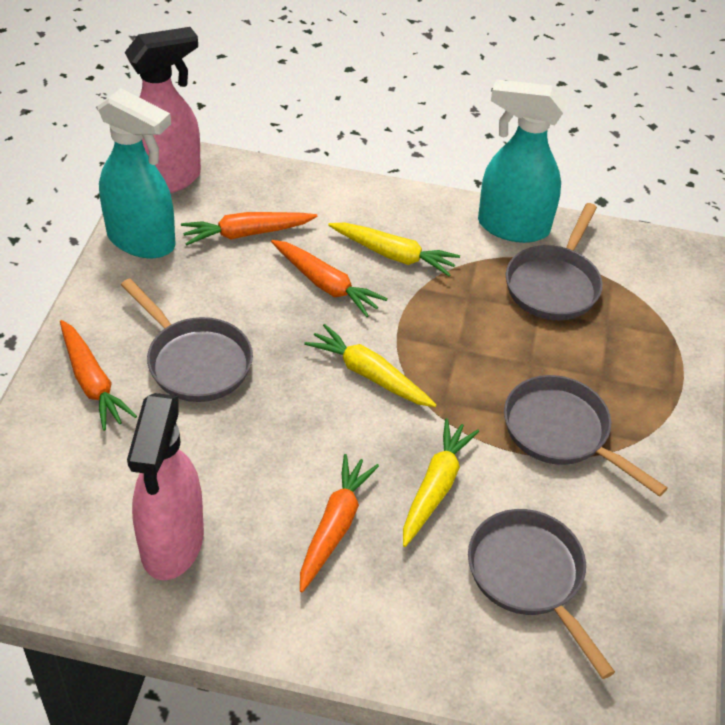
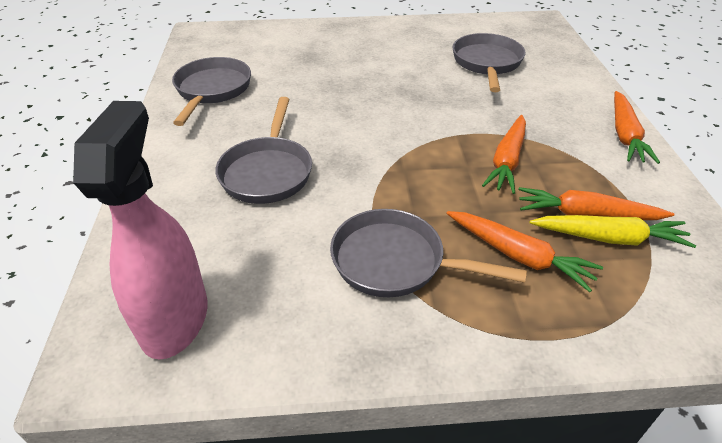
pink spray bottle: [125,27,201,193] [127,393,204,580] = 2 -> [73,101,207,359] = 1
turquoise spray bottle: [97,88,175,258] [478,79,566,243] = 2 -> none = 0
yellow carrot: [304,324,436,407] [328,222,460,276] [403,418,479,547] = 3 -> [530,215,696,248] = 1

